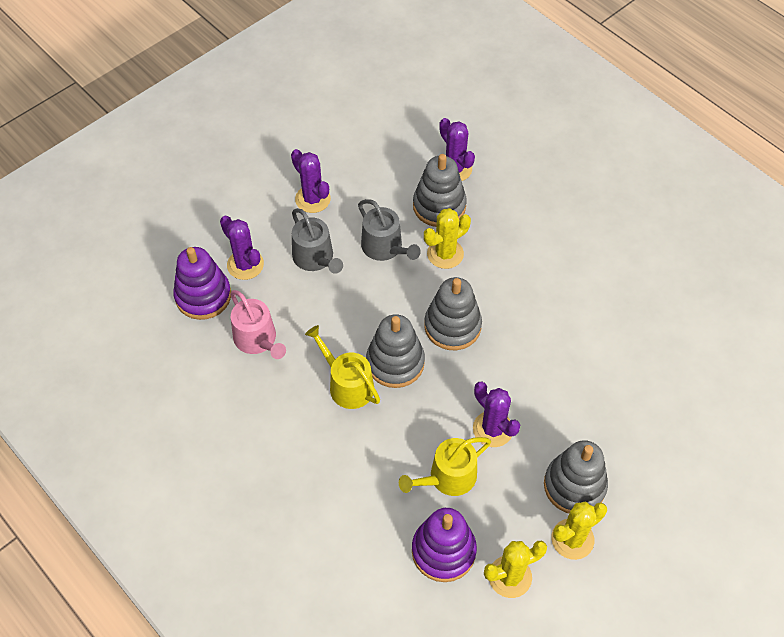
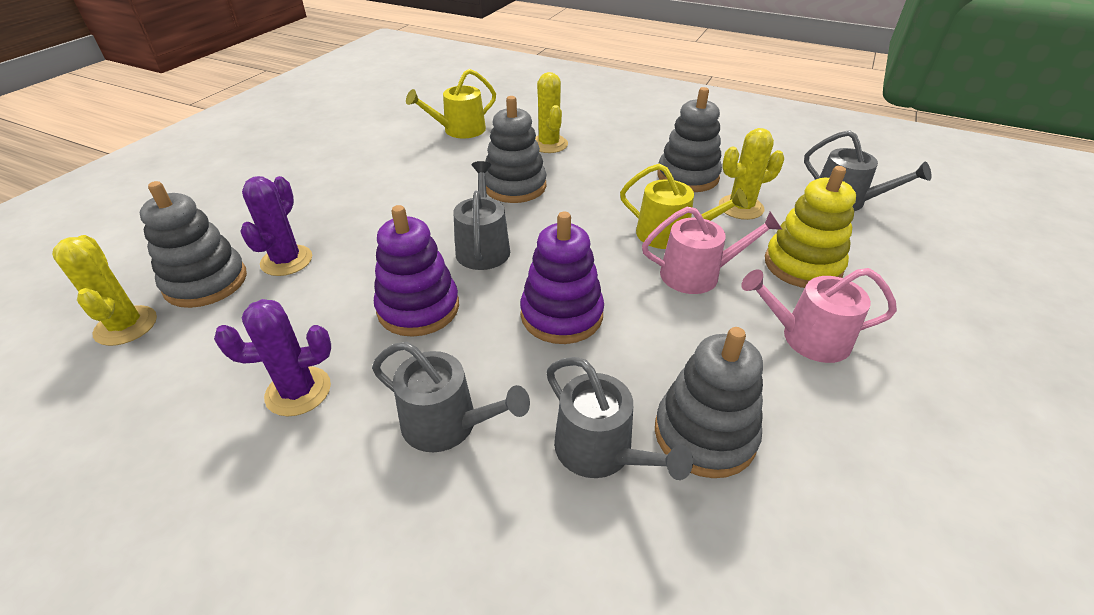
grey watering can: [292,208,343,274] [358,199,421,261] = 2 -> [372,342,530,452] [453,161,510,270] [546,357,693,480] [804,130,931,211] = 4
pink watering can: [230,290,286,359] = 1 -> [642,207,782,294] [741,268,897,363] = 2
purple cactus: [220,216,264,280] [291,149,331,213] [439,118,475,181] [473,382,520,447] = 4 -> [214,299,331,416] [240,176,312,276] = 2
yellow stacking toy: none = 0 -> [765,166,856,288] = 1

